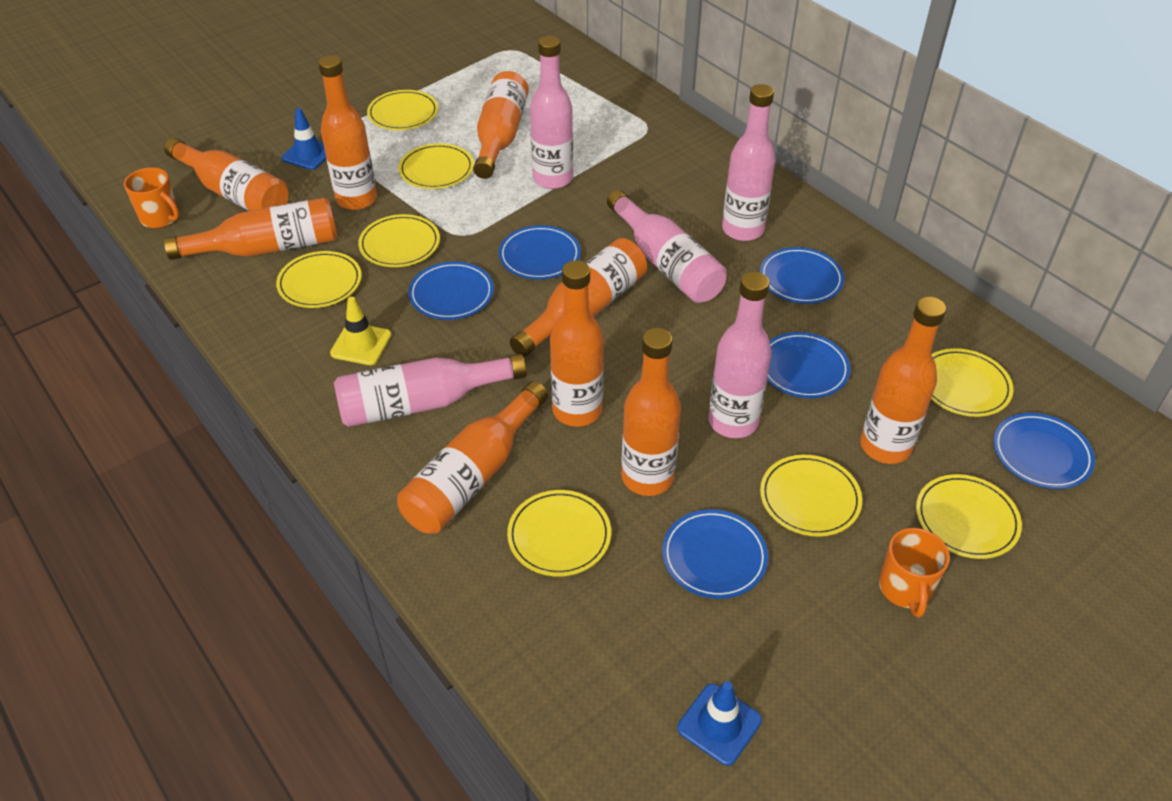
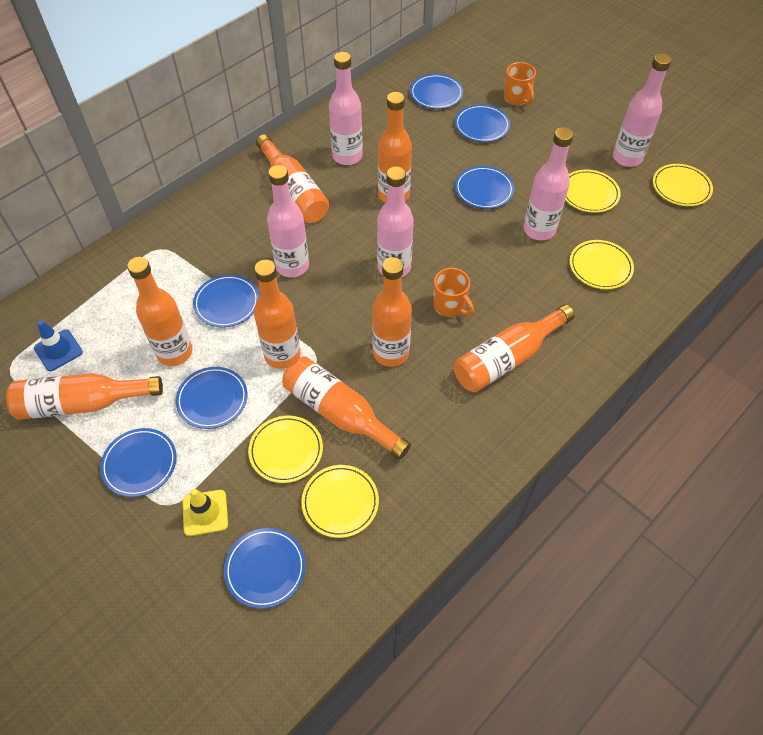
blue plate: [408,262,494,320] [499,225,581,280] [662,509,768,599] [760,247,844,304] [767,332,851,398] [993,413,1095,489] = 6 -> [100,428,177,497] [176,367,248,429] [193,275,259,328] [224,528,305,609] [410,74,463,109] [455,104,510,142] [455,166,514,209] = 7
blue traffic cone: [281,108,326,170] [677,681,762,766] = 2 -> [34,321,83,371] = 1
orange bottle: [164,138,289,211] [164,198,337,260] [318,55,377,210] [397,381,548,534] [473,71,529,179] [510,238,647,357] [550,260,604,427] [621,328,681,496] [860,297,946,464] = 9 -> [6,373,163,420] [127,257,192,366] [254,260,301,369] [256,134,329,223] [282,356,411,459] [372,257,412,367] [378,92,412,203] [454,304,575,392] = 8
yellow plate: [276,251,362,308] [358,214,440,267] [367,90,438,130] [398,143,474,189] [507,490,611,576] [760,455,862,537] [916,474,1022,559] [931,348,1013,417] = 8 -> [248,416,323,483] [301,465,379,538] [565,169,621,213] [570,240,634,289] [653,164,713,206] = 5

